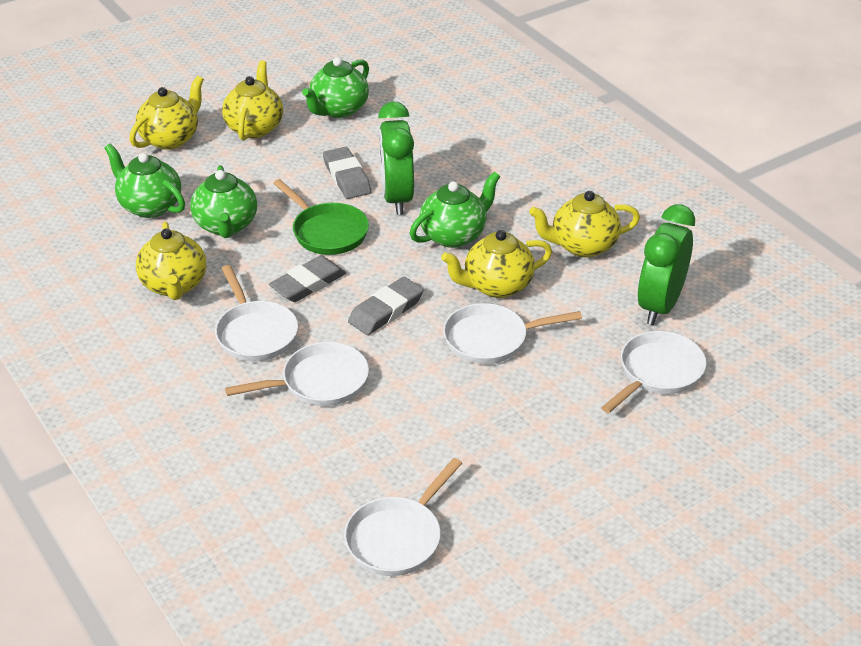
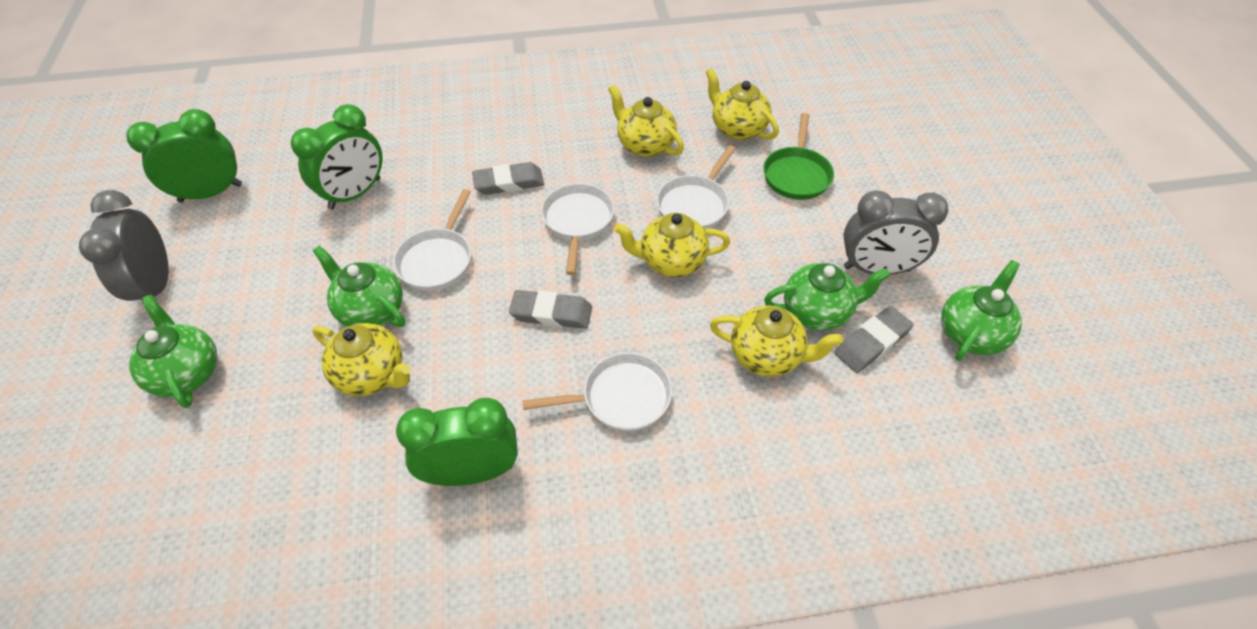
green clock: [378,101,414,215] [638,204,695,325] = 2 -> [126,109,242,203] [291,104,383,210] [396,398,518,486] = 3
grey clock: none = 0 -> [79,190,168,301] [843,190,948,275] = 2
white pan: [215,265,298,361] [225,342,369,406] [344,458,462,576] [443,303,582,364] [601,331,707,413] = 5 -> [393,189,471,291] [522,352,672,431] [541,183,614,275] [657,145,736,230] = 4

